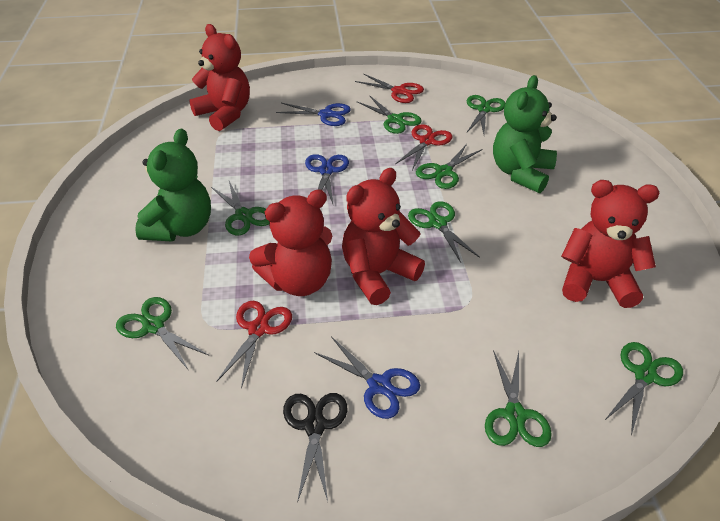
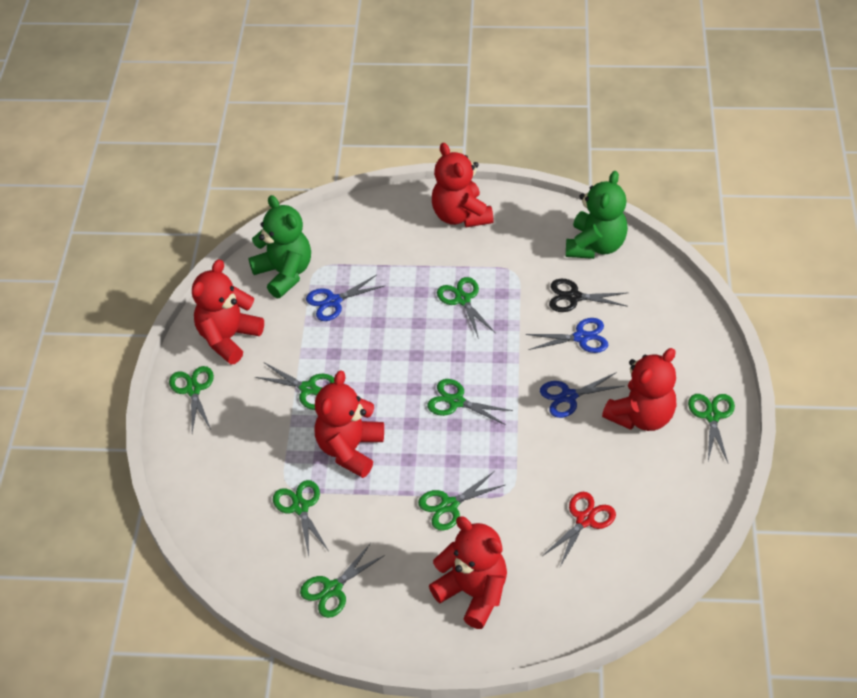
red scissors: [217,301,292,389] [355,74,424,103] [395,124,452,170] = 3 -> [542,492,616,567] = 1
red teddy bear: [189,24,250,131] [249,189,332,296] [342,168,425,305] [561,180,660,308] = 4 -> [192,259,264,365] [314,370,384,478] [429,517,507,629] [432,143,494,228] [602,348,677,431] = 5

